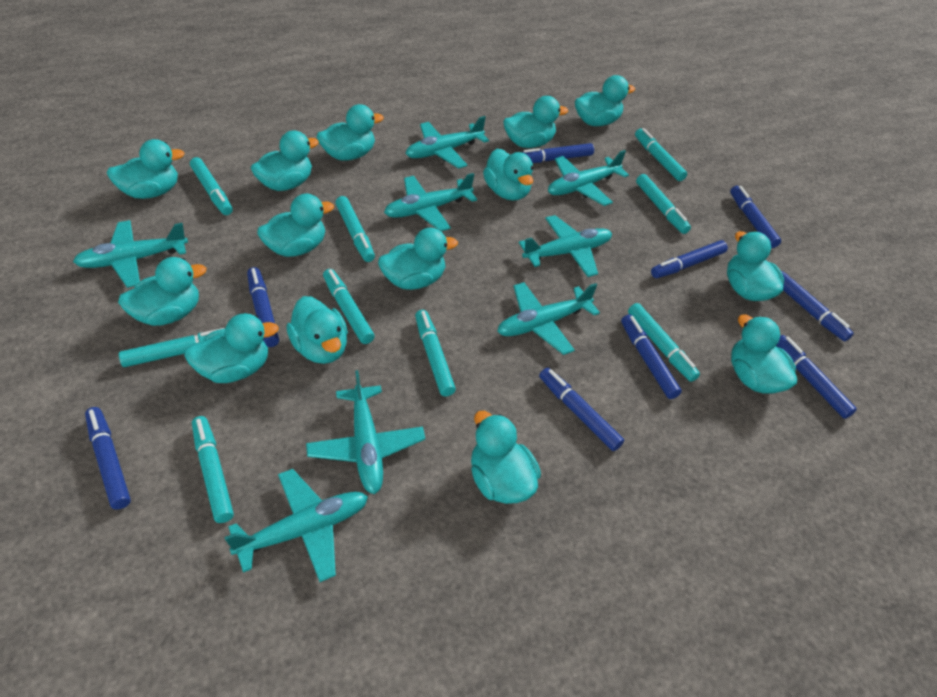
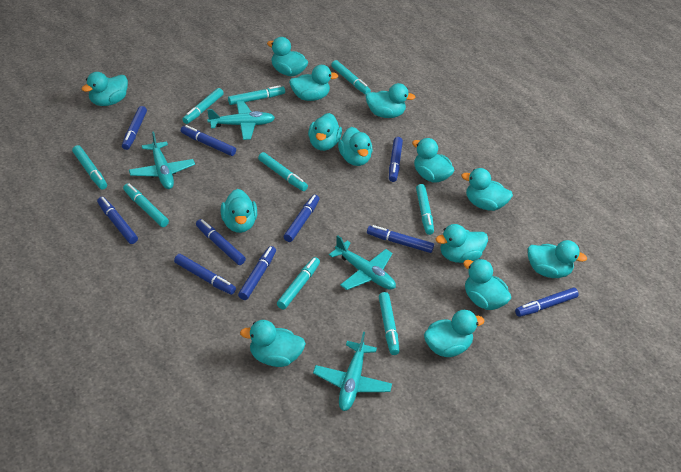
blue marker: [85,407,131,510] [247,267,279,347] [522,143,594,163] [539,368,624,451] [621,315,682,399] [651,240,728,278] [730,186,781,248] [776,335,857,419] [781,271,854,341] = 9 -> [97,197,138,244] [122,106,147,150] [174,254,236,295] [181,125,236,156] [196,219,246,265] [238,246,276,300] [284,195,319,242] [367,225,434,253] [389,137,403,182] [515,288,579,317] = 10
turquoise plane: [73,220,188,288] [224,469,368,582] [306,370,425,494] [384,173,477,231] [405,116,489,169] [497,282,600,355] [519,215,612,277] [548,150,629,206] = 8 -> [129,132,195,189] [207,101,275,140] [313,332,392,411] [329,235,396,290] = 4

